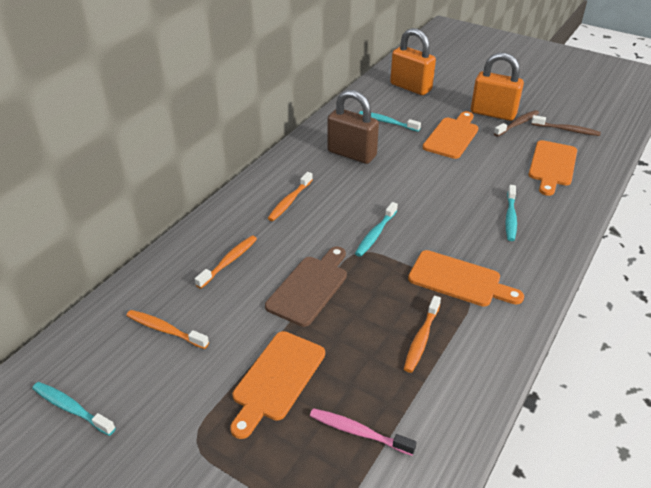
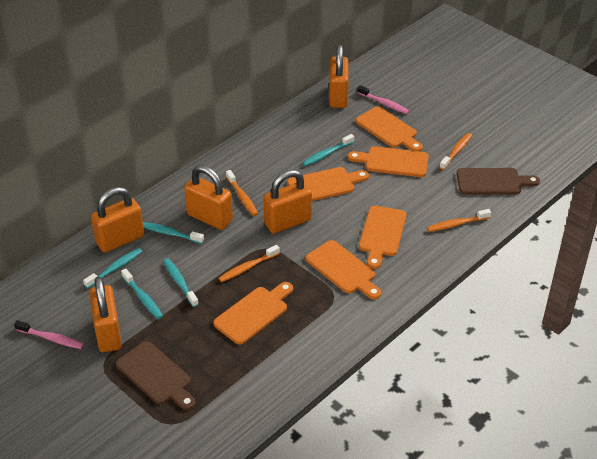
brown cutting board: [265,247,347,327] = 1 -> [116,341,196,410] [457,168,540,194] = 2
brown padlock: [327,90,379,164] = 1 -> none = 0
brown toothbrush: [494,110,539,137] [531,115,601,136] = 2 -> none = 0
orange cutting board: [230,331,325,439] [408,250,524,307] [423,111,479,159] [528,140,577,196] = 4 -> [213,282,293,345] [287,167,369,201] [306,240,381,299] [348,146,429,177] [356,106,423,151] [359,206,407,269] = 6
orange padlock: [390,28,436,95] [471,53,524,121] = 2 -> [89,276,122,352] [91,187,144,253] [184,165,233,230] [263,170,312,233] [329,45,349,108] = 5
pink toothbrush: [310,408,417,456] = 1 -> [14,320,84,349] [357,85,409,114] = 2
turquoise toothbrush: [32,382,116,436] [355,202,398,257] [359,111,421,132] [505,185,517,241] = 4 -> [83,248,143,288] [121,269,163,319] [143,222,204,244] [163,258,199,307] [303,134,354,166] = 5

